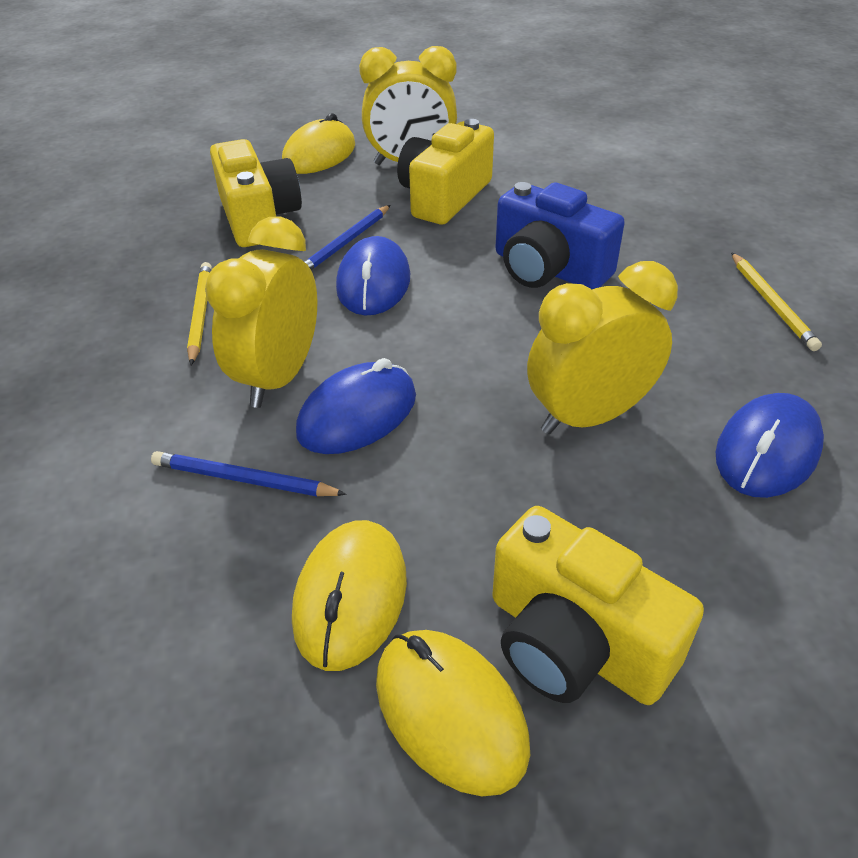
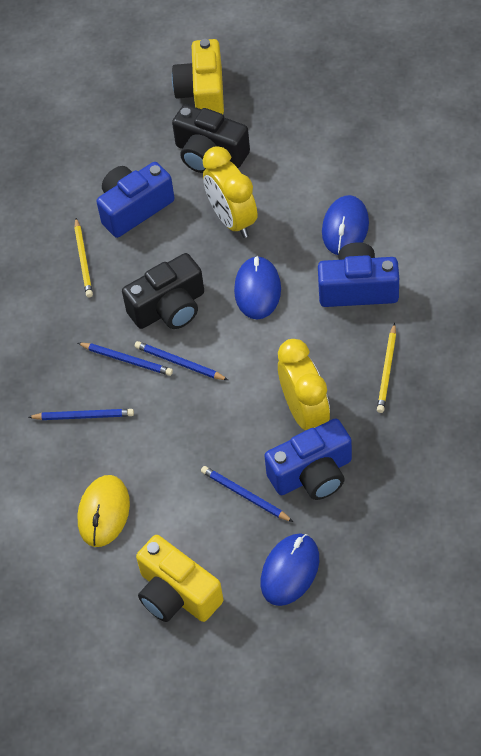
black camera: none = 0 -> [122,253,204,329] [172,104,250,173] = 2
blue camera: [495,182,625,289] = 1 -> [97,162,175,238] [264,418,352,500] [318,242,399,307] = 3
blue pencil: [151,451,347,497] [304,205,390,270] = 2 -> [29,409,134,420] [78,343,173,376] [135,341,228,380] [201,466,293,522] = 4
yellow camera: [210,139,302,247] [397,119,494,225] [493,506,704,705] = 3 -> [136,535,223,622] [172,39,224,114] = 2
yellow clock: [205,216,317,408] [359,46,457,165] [527,261,678,434] = 3 -> [203,146,258,238] [278,339,330,430] = 2
yellow mouse: [282,113,355,174] [292,520,407,671] [376,630,530,796] = 3 -> [77,475,130,547] = 1

